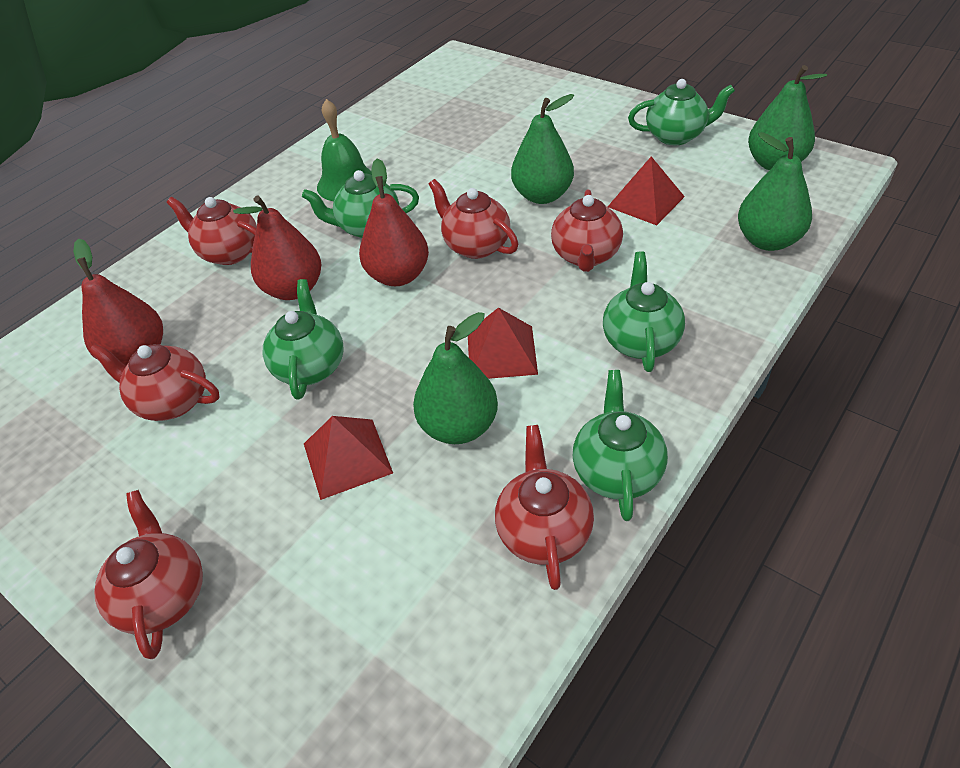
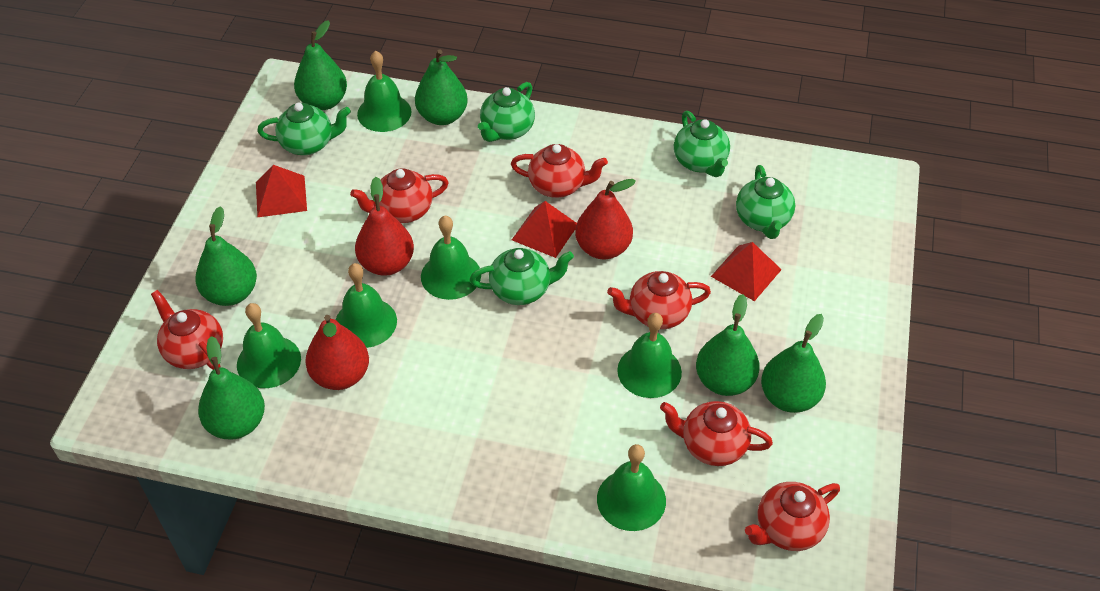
green bell: [317,99,372,201] = 1 -> [237,303,301,388] [335,263,397,348] [357,51,412,132] [421,216,481,300] [597,444,666,531] [617,313,682,398] = 6
green pear: [413,312,498,444] [511,94,574,204] [738,132,812,251] [748,65,827,170] = 4 -> [195,206,257,306] [198,336,265,440] [294,20,347,110] [415,49,468,125] [696,294,760,396] [761,314,826,413] = 6

